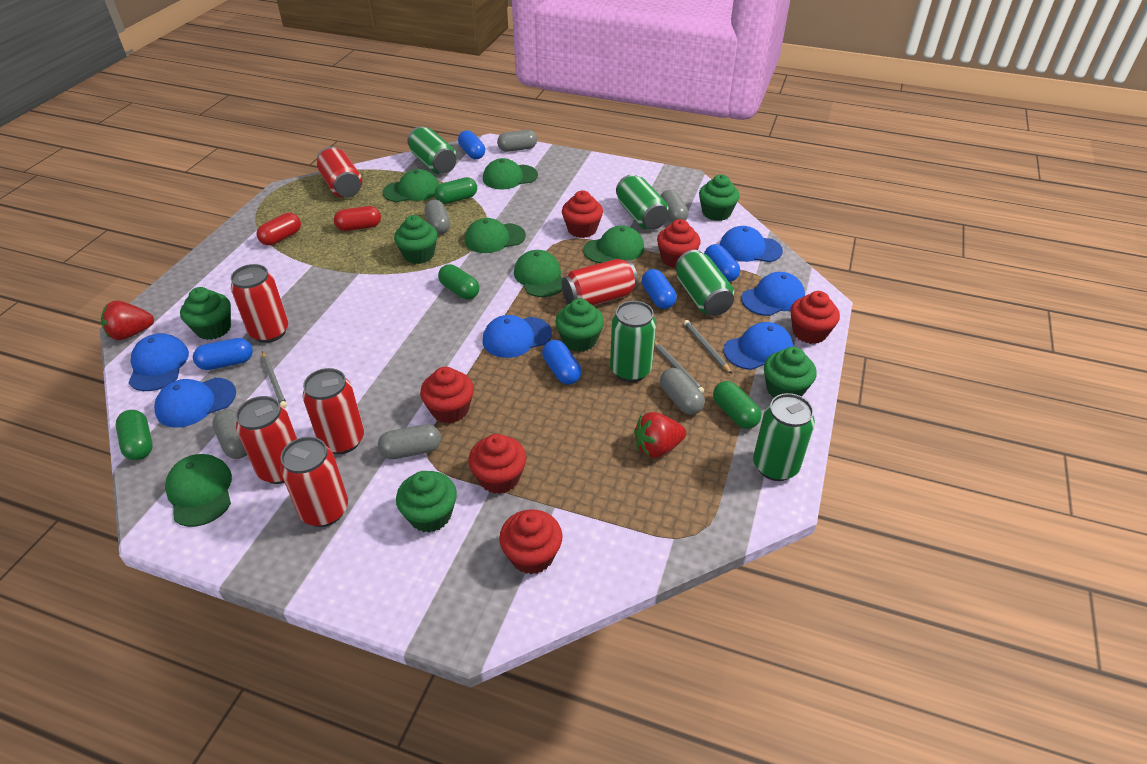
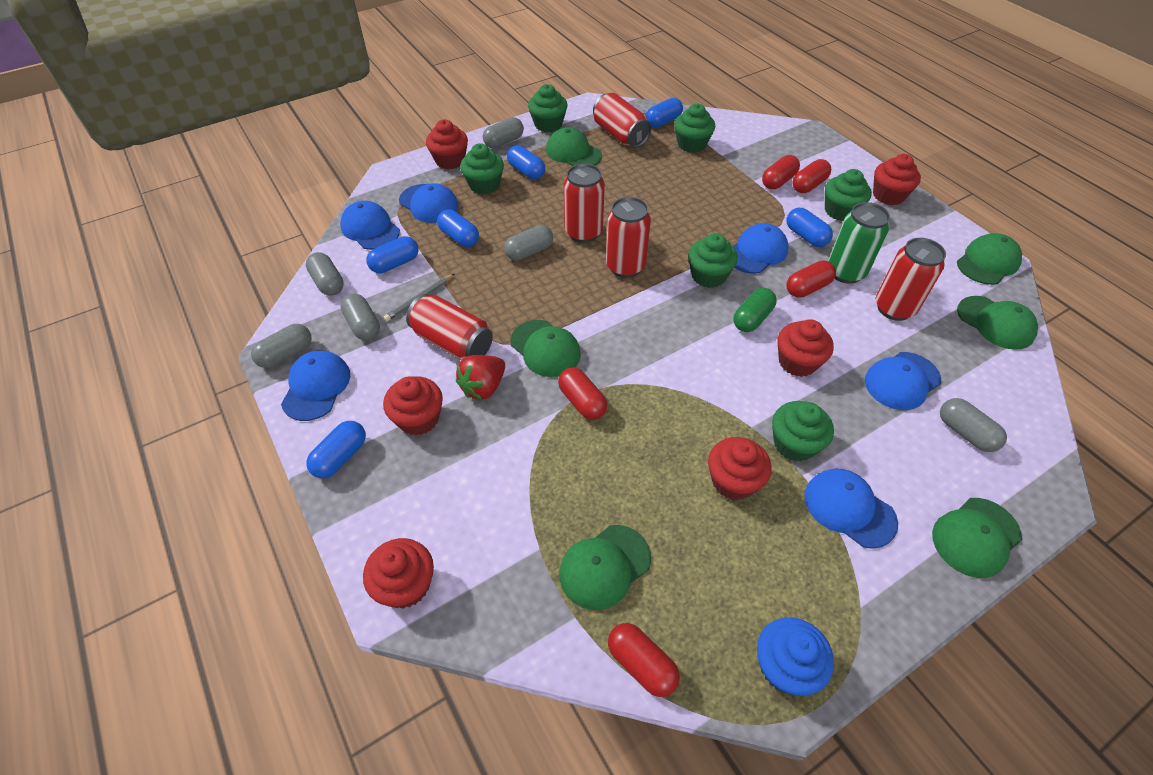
blue capsule: [193,338,253,370] [458,130,485,159] [542,340,582,385] [642,269,677,309] [704,244,740,282] = 5 -> [306,421,366,478] [366,236,418,273] [437,209,479,247] [507,145,545,179] [646,98,683,128] [787,208,833,247] = 6
blue cupcake: none = 0 -> [757,617,834,696] = 1
green can: [407,126,456,174] [610,301,656,382] [616,174,669,230] [675,250,734,316] [753,393,815,481] = 5 -> [828,202,890,284] = 1
green capsule: [116,410,153,460] [435,177,477,204] [438,264,479,299] [713,381,761,429] = 4 -> [733,288,777,332] = 1
grey pencil: [262,351,287,408] [654,341,704,393] [684,320,732,374] = 3 -> [384,274,454,321] = 1
red can: [231,264,288,343] [236,396,297,484] [280,437,348,527] [303,368,364,454] [317,147,362,198] [562,259,638,305] = 6 -> [406,294,493,360] [564,164,605,243] [593,93,652,148] [606,197,651,278] [876,238,946,321] = 5
red capsule: [256,213,301,245] [334,206,381,231] = 2 -> [558,367,607,420] [608,623,680,697] [762,155,800,189] [787,261,836,298] [793,159,831,193] = 5
red strawberry: [101,300,154,340] [634,412,686,458] = 2 -> [456,355,505,400] = 1

